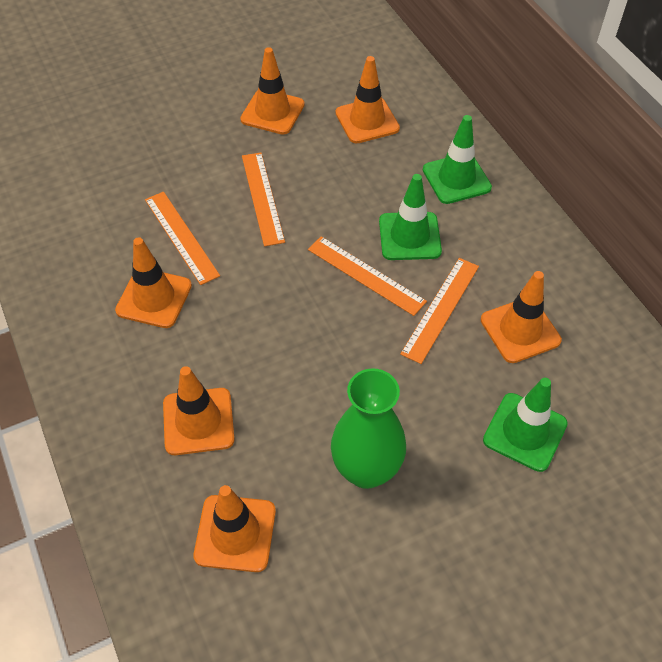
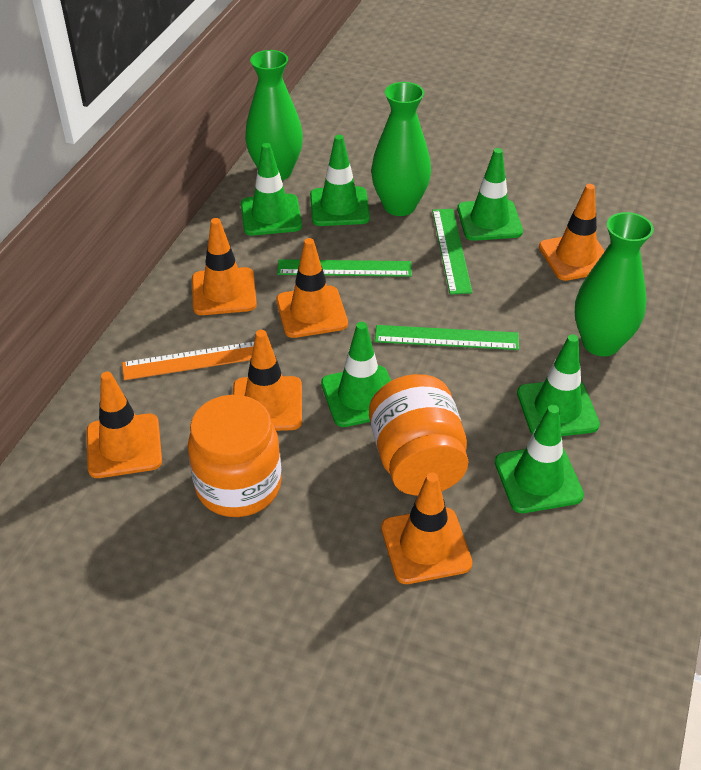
green ruler: none = 0 -> [277,259,412,277] [375,325,519,350] [432,209,473,294] = 3
green traffic cone: [379,174,442,260] [423,115,492,204] [483,378,568,472] = 3 -> [241,143,302,236] [310,135,370,226] [321,322,391,427] [457,148,523,241] [495,405,584,513] [517,334,600,436] = 6
green vase: [331,368,406,489] = 1 -> [245,50,303,180] [371,82,431,216] [575,212,654,356] = 3
orange jar: none = 0 -> [188,395,281,517] [369,374,469,495] = 2
orange ruler: [145,192,220,285] [242,152,285,246] [308,236,427,316] [400,258,479,364] = 4 -> [122,342,254,380] = 1

